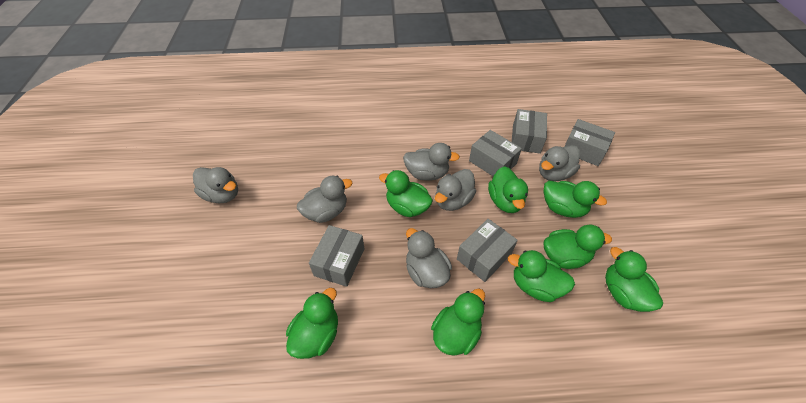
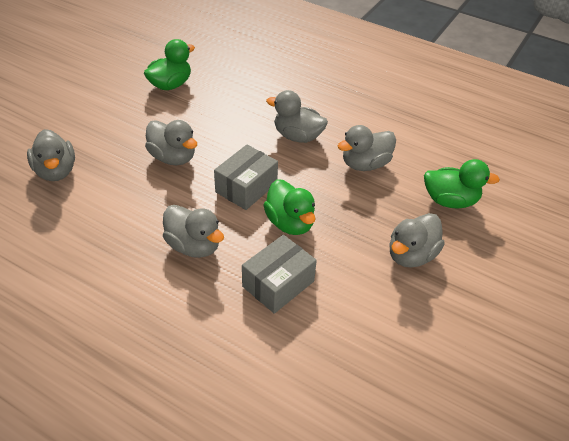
green duck: [286,288,338,359] [379,170,433,217] [431,288,485,356] [488,166,528,213] [508,250,575,302] [544,181,607,218] [544,224,612,269] [605,247,663,312] = 8 -> [144,39,195,90] [263,179,316,235] [424,159,500,209] = 3
grey box: [309,225,364,287] [457,219,518,282] [469,130,522,176] [512,109,547,154] [564,119,615,166] = 5 -> [214,145,278,210] [242,235,317,314] = 2

